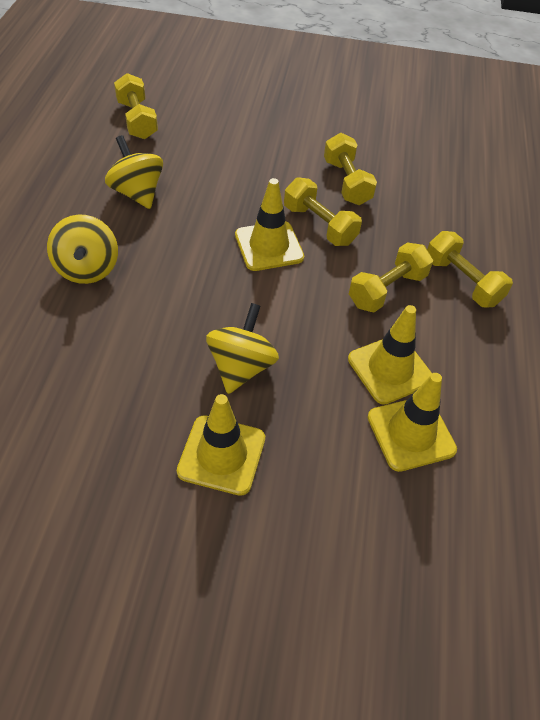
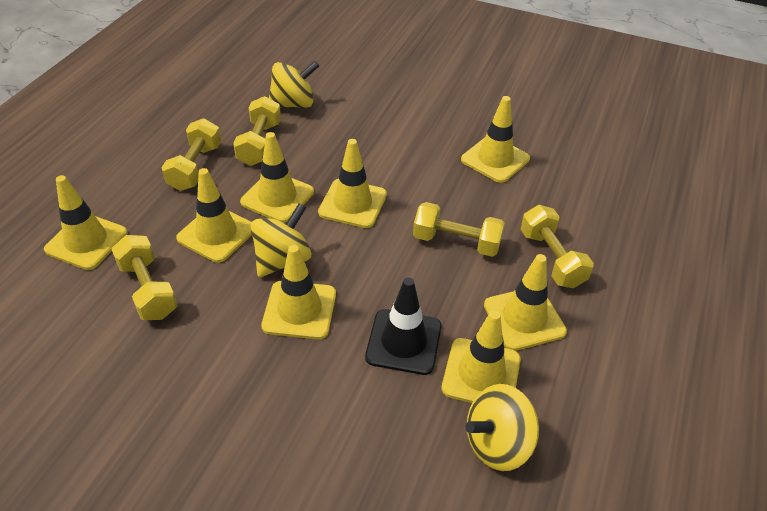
black traffic cone: none = 0 -> [365,278,442,375] = 1
yellow traffic cone: [177,394,265,496] [235,178,304,271] [348,305,432,405] [368,373,457,472] = 4 -> [44,175,127,270] [176,168,252,263] [240,132,314,223] [261,245,336,339] [318,139,387,228] [442,310,521,403] [461,96,530,183] [484,254,567,351] = 8

